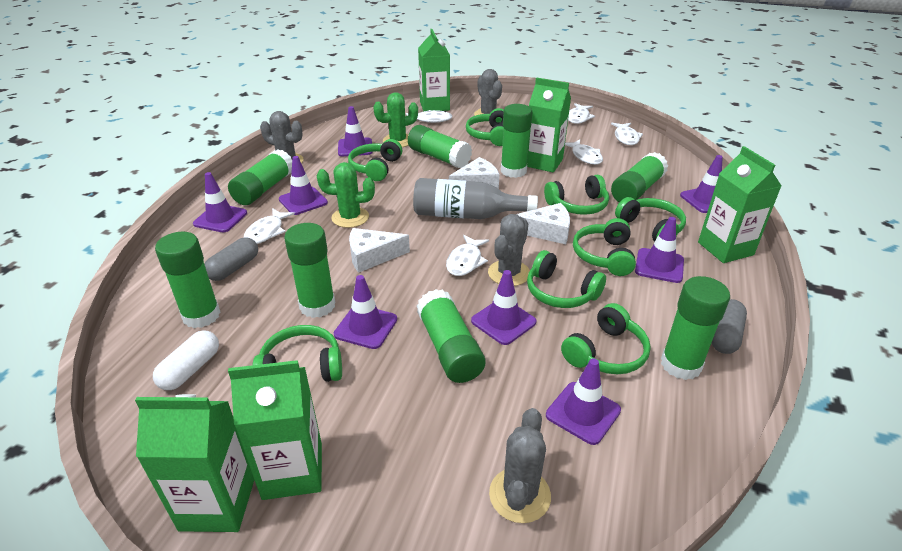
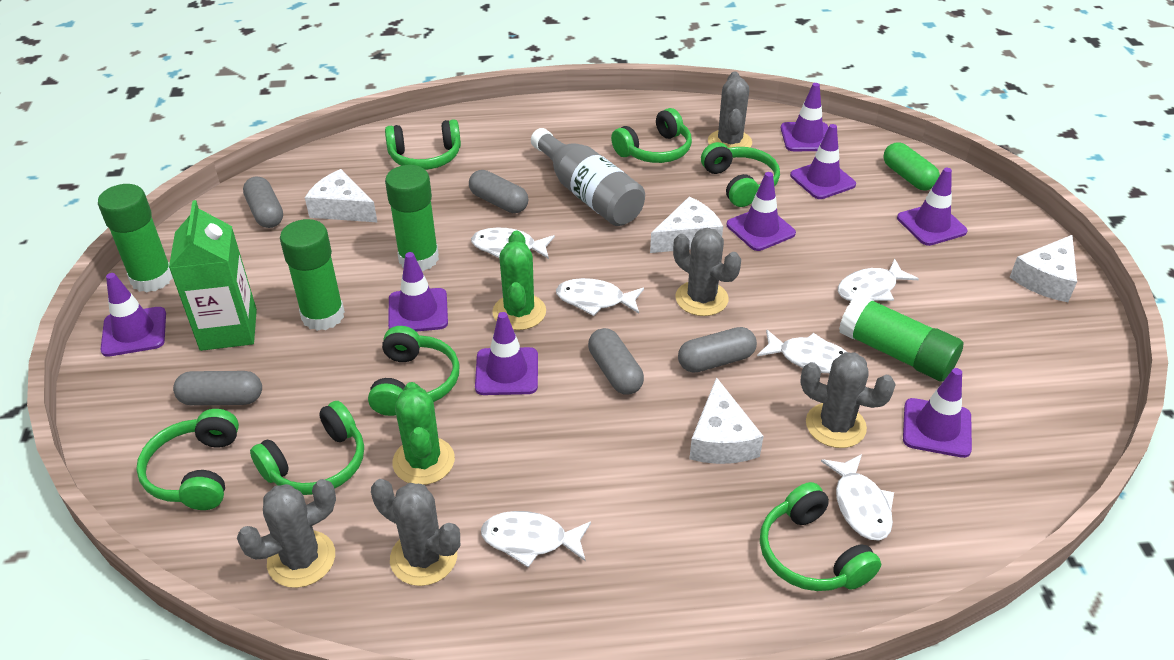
green capsule: none = 0 -> [883,142,940,191] = 1
green carton: [135,394,254,532] [228,360,322,500] [418,29,450,111] [527,77,571,172] [698,146,782,263] = 5 -> [169,200,257,351] = 1
green glue stick: [155,232,220,328] [228,149,292,205] [284,223,335,318] [408,125,472,168] [417,289,485,383] [501,104,532,178] [611,152,668,202] [661,276,730,380] = 8 -> [98,184,173,292] [280,219,345,331] [385,165,439,271] [839,294,963,382] = 4
green headphones: [253,325,342,382] [348,139,402,181] [466,108,504,146] [527,250,606,308] [544,175,609,215] [561,303,651,374] [573,218,636,276] [615,197,686,241] = 8 -> [136,409,239,510] [250,401,364,495] [368,326,459,416] [385,119,461,170] [611,108,692,163] [701,142,780,207] [760,482,881,591] = 7
grey cactus: [260,111,304,163] [474,69,502,116] [488,214,530,286] [489,408,551,523] = 4 -> [237,479,336,588] [371,479,460,586] [673,228,741,316] [708,72,752,148] [800,352,896,448] = 5
grey capsule: [205,237,258,281] [712,299,747,354] = 2 -> [173,371,262,405] [243,176,283,228] [469,170,528,213] [588,328,644,395] [678,327,757,373] = 5
white capsule: [153,330,219,390] = 1 -> none = 0
white cheese: [349,228,410,273] [449,157,500,189] [517,203,570,244] = 3 -> [305,169,377,222] [650,197,723,253] [689,377,764,464] [1010,235,1077,302] = 4

